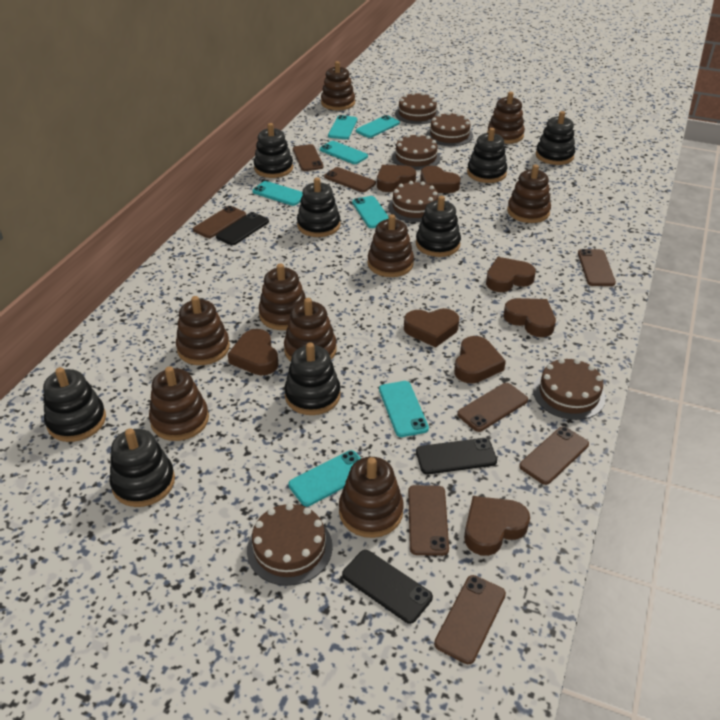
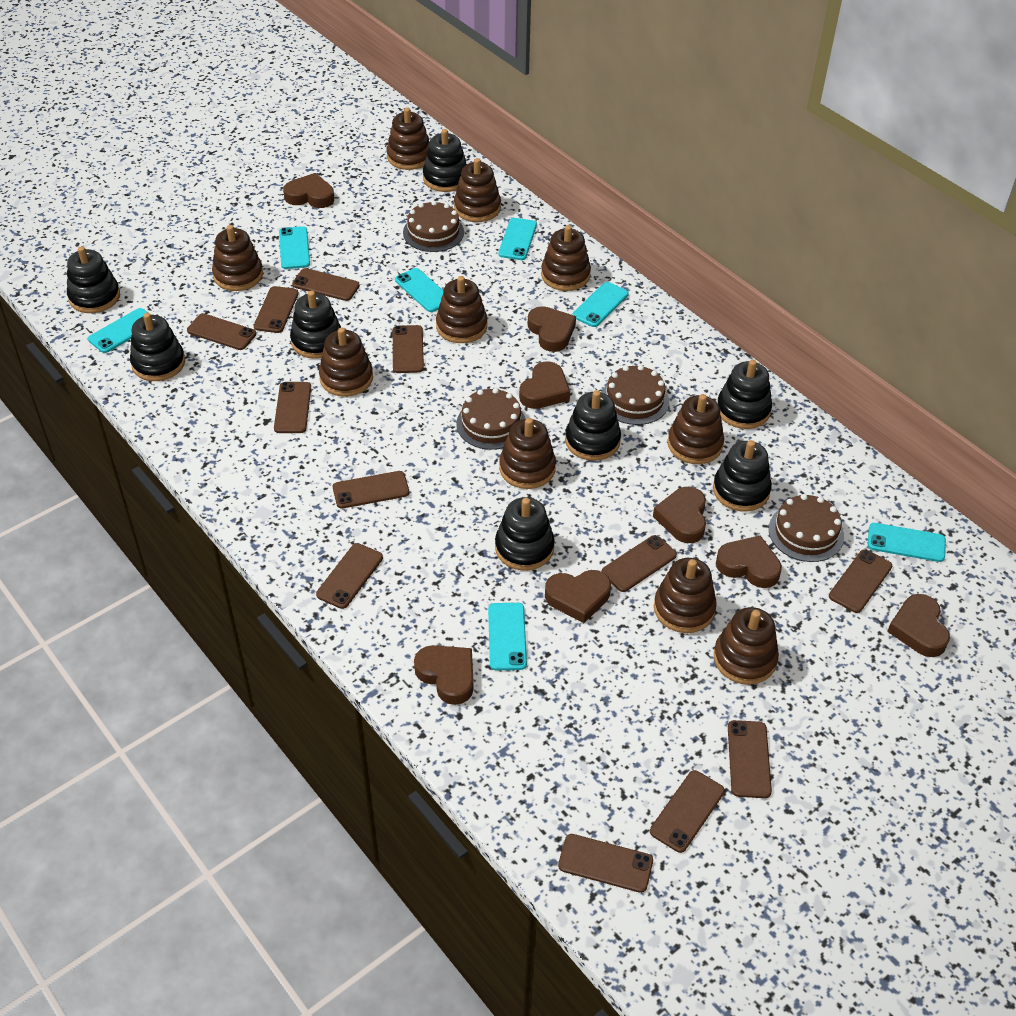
black phone: [216,212,269,245] [342,550,433,624] [416,438,497,474] = 3 -> none = 0
brown cake: [247,503,333,586] [388,181,438,222] [392,133,441,170] [395,92,440,124] [426,112,473,146] [533,358,606,420] = 6 -> [403,201,464,252] [456,388,525,450] [602,365,669,425] [769,494,844,562] = 4
brown phone: [193,206,246,238] [293,144,324,171] [324,167,376,192] [408,485,449,556] [434,575,506,664] [457,383,528,432] [519,426,589,485] [578,249,616,286] = 8 -> [187,313,256,350] [254,286,299,333] [274,382,311,433] [292,268,360,301] [316,543,383,609] [333,471,409,509] [393,325,424,373] [558,834,653,893] [601,535,677,592] [650,770,725,853] [728,720,772,798] [829,549,892,613] = 12
brown stacking toy: [149,366,209,441] [176,296,230,365] [258,263,306,330] [284,298,337,362] [321,61,355,110] [339,457,404,538] [367,214,414,277] [487,92,525,144] [507,164,551,223] = 9 -> [212,225,263,291] [319,328,373,397] [387,107,429,170] [436,276,487,343] [454,158,501,222] [499,418,556,489] [541,225,591,291] [654,558,717,633] [668,394,724,464] [714,607,779,685] = 10

